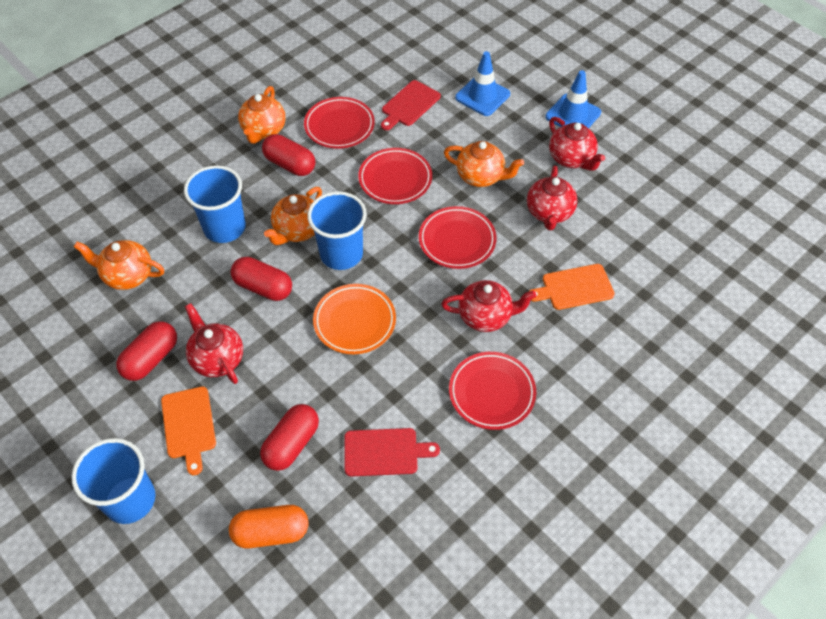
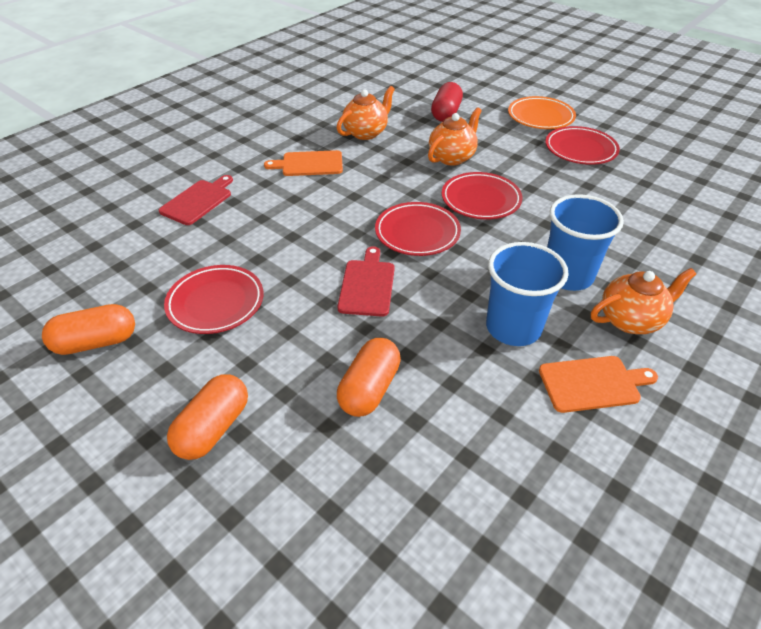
blue cup: [71,438,155,524] [184,165,246,243] [307,191,367,270] = 3 -> [486,242,569,346] [547,194,624,291] = 2
blue traffic cone: [455,51,510,116] [545,70,601,129] = 2 -> none = 0
orange capsule: [229,505,309,548] = 1 -> [42,304,135,355] [167,374,248,460] [337,338,401,417] = 3
orange teapot: [74,240,164,290] [238,86,286,144] [264,187,322,245] [444,141,524,187] = 4 -> [337,86,395,140] [428,107,482,166] [591,268,696,334] = 3
red capsule: [116,321,177,381] [231,257,292,301] [260,404,319,471] [262,134,315,176] = 4 -> [431,82,463,122] = 1
red teapot: [185,303,243,384] [441,280,536,332] [527,165,577,230] [549,117,605,171] = 4 -> none = 0

